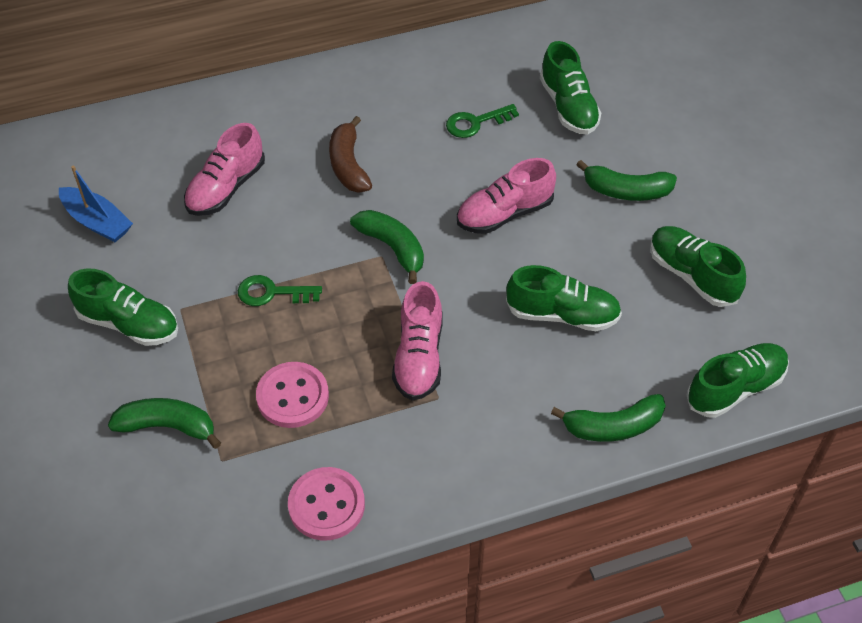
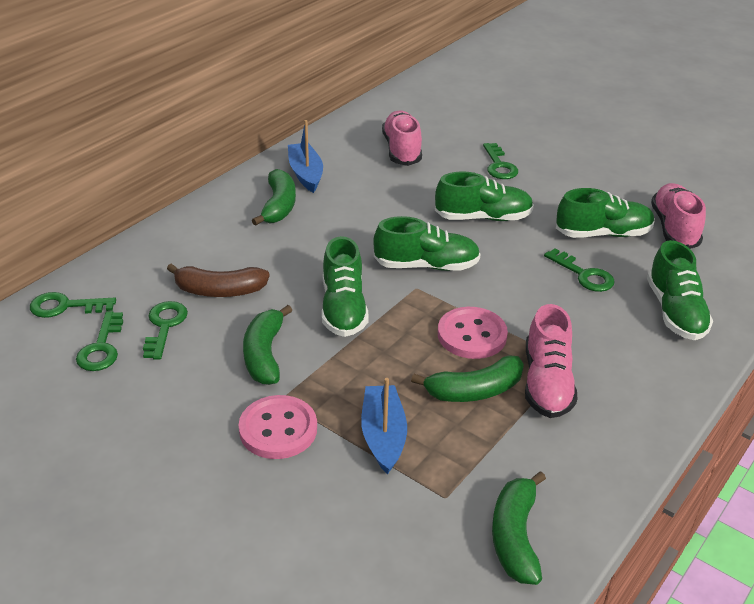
blue boat: [59,165,133,242] = 1 -> [288,120,323,193] [361,378,407,475] = 2
green key: [238,275,322,306] [446,104,519,138] = 2 -> [30,292,116,318] [76,311,123,371] [143,301,188,360] [483,143,518,179] [544,248,614,292] = 5

